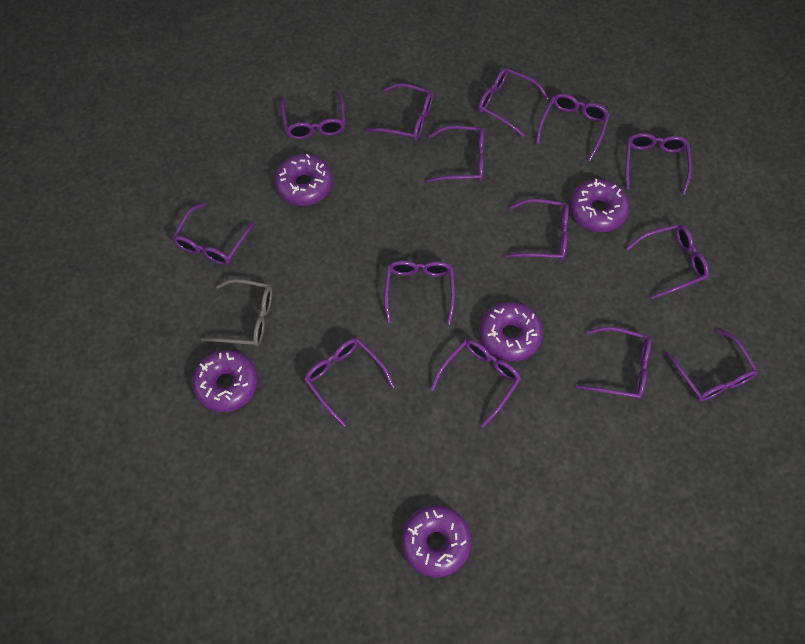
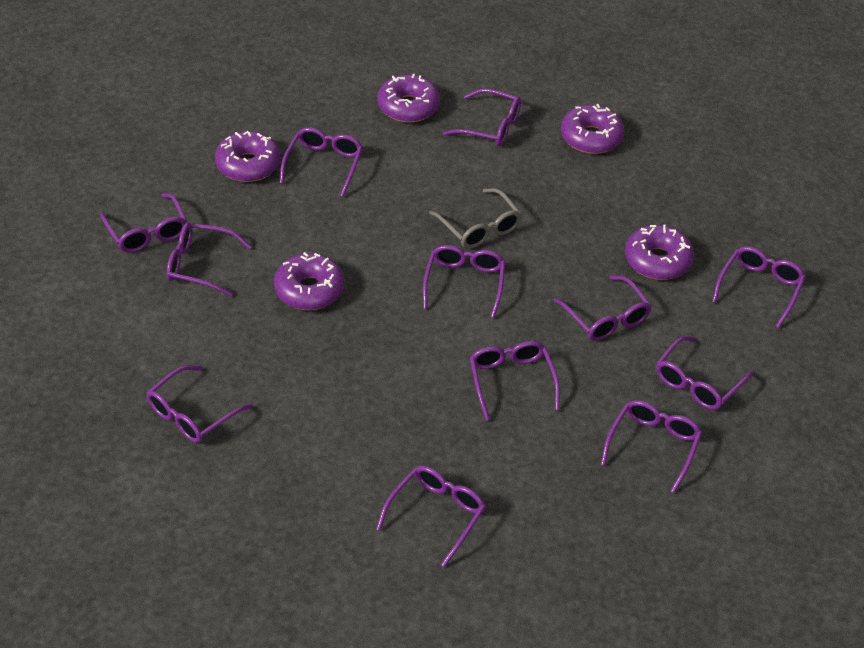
purple glasses: [172,203,255,265] [281,91,346,139] [304,338,395,427] [366,83,433,141] [384,260,455,325] [427,125,484,183] [431,339,521,428] [478,68,549,137] [505,199,569,260] [536,93,610,161] [577,327,651,399] [626,133,692,195] [626,224,709,299] [665,329,759,402] = 14 -> [101,193,187,253] [146,365,252,443] [166,222,252,296] [280,127,363,197] [376,466,486,567] [423,245,505,318] [443,88,521,146] [470,341,560,421] [553,275,652,341] [601,400,702,493] [656,336,754,410] [712,246,806,328] = 12

